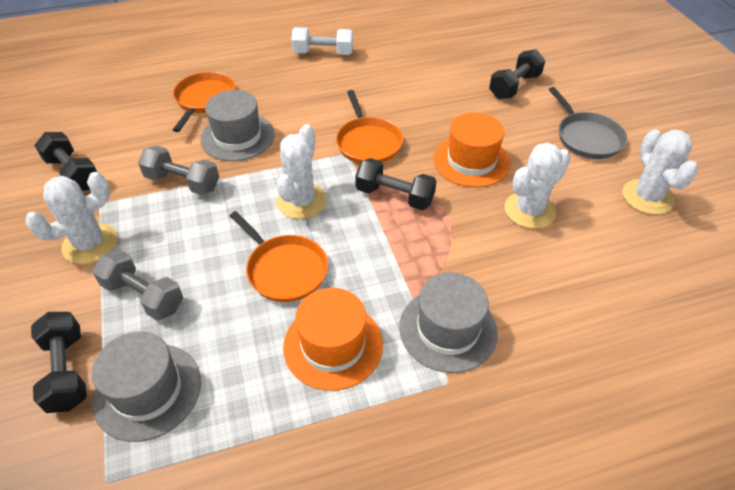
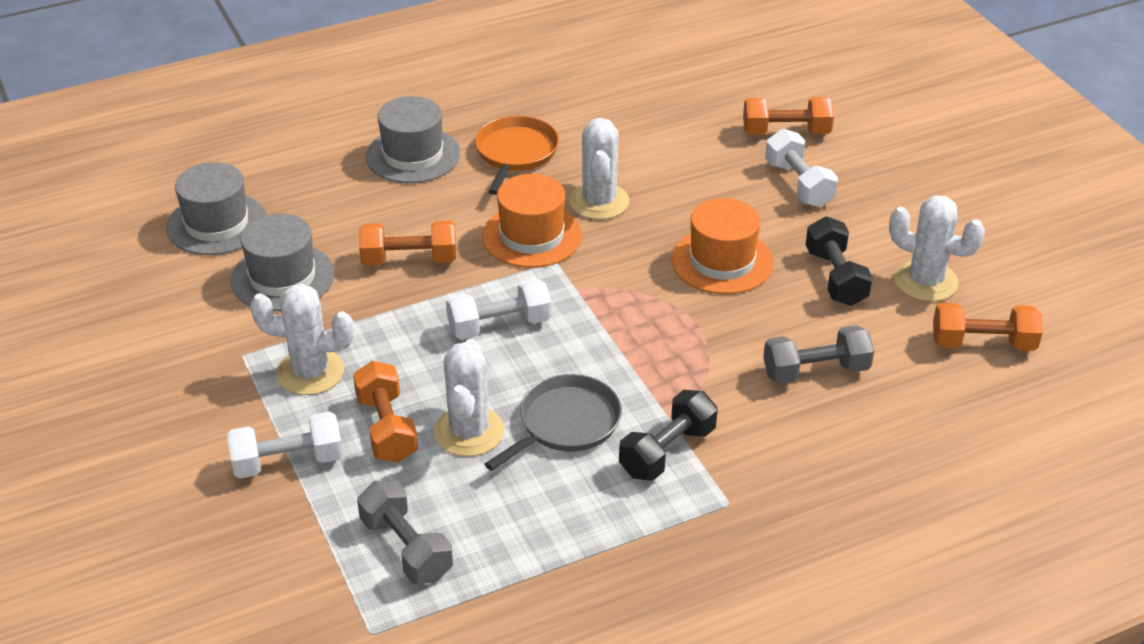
black dumbbell: [31,312,87,413] [34,132,98,191] [355,158,436,210] [489,49,545,99] = 4 -> [619,390,718,481] [805,216,873,306] = 2
orange dumbbell: none = 0 -> [353,361,418,463] [359,221,456,266] [743,97,834,135] [933,303,1043,351] = 4
orange pan: [173,72,236,132] [230,211,328,302] [336,90,403,164] = 3 -> [475,116,559,195] = 1
white dumbbell: [291,27,353,55] = 1 -> [227,411,343,478] [446,278,551,340] [765,129,838,207] = 3

